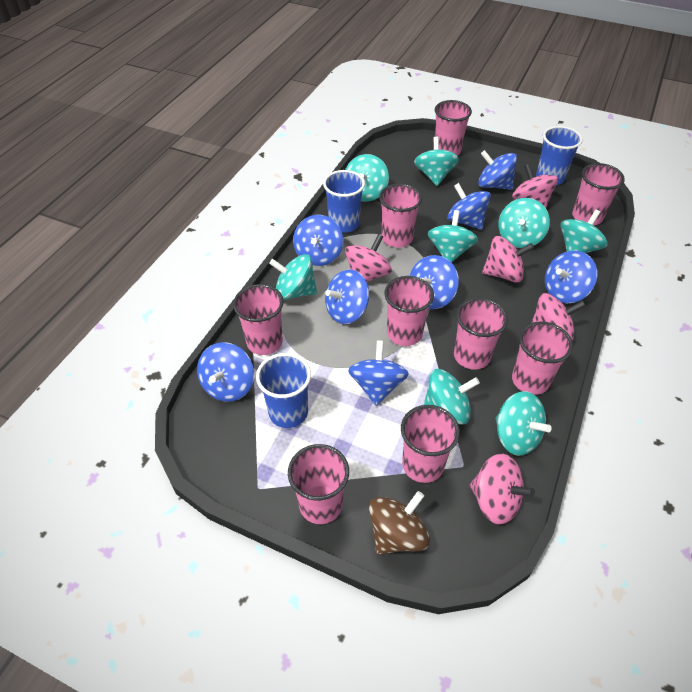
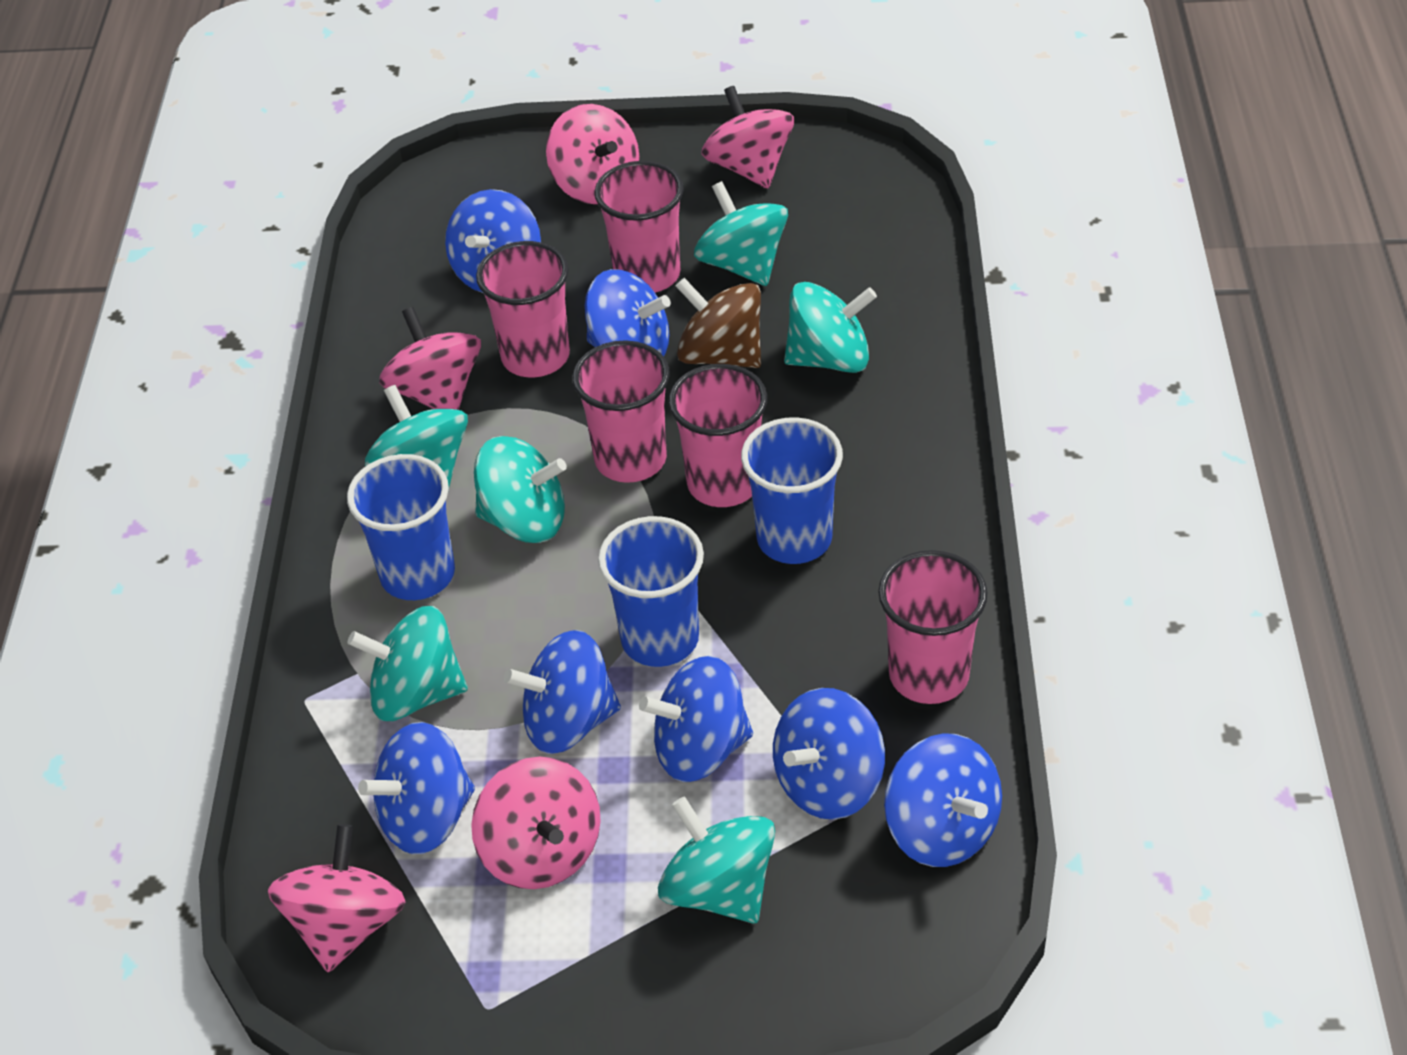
blue spinning top: [197,342,254,402] [293,215,343,266] [325,269,369,324] [348,340,409,406] [410,255,459,309] [447,183,491,230] [478,150,517,190] [545,250,597,303] = 8 -> [358,722,475,854] [445,189,541,293] [504,630,621,754] [585,269,671,357] [639,656,753,782] [773,688,885,820] [884,733,1002,867] = 7
pink cup: [233,284,284,355] [288,444,349,524] [379,184,422,248] [384,276,434,346] [401,405,460,483] [435,100,472,156] [454,298,508,370] [512,321,573,395] [572,163,625,225] = 9 -> [476,241,570,377] [572,340,670,483] [594,161,684,293] [669,364,767,507] [878,550,988,704] = 5
turquoise spinning top: [269,254,317,300] [345,154,389,202] [414,137,459,186] [424,369,480,425] [428,210,478,263] [495,391,552,456] [499,198,550,248] [560,210,608,253] = 8 -> [348,606,468,721] [365,385,468,491] [474,436,567,543] [658,796,775,923] [694,181,788,286] [784,282,877,373] = 6

